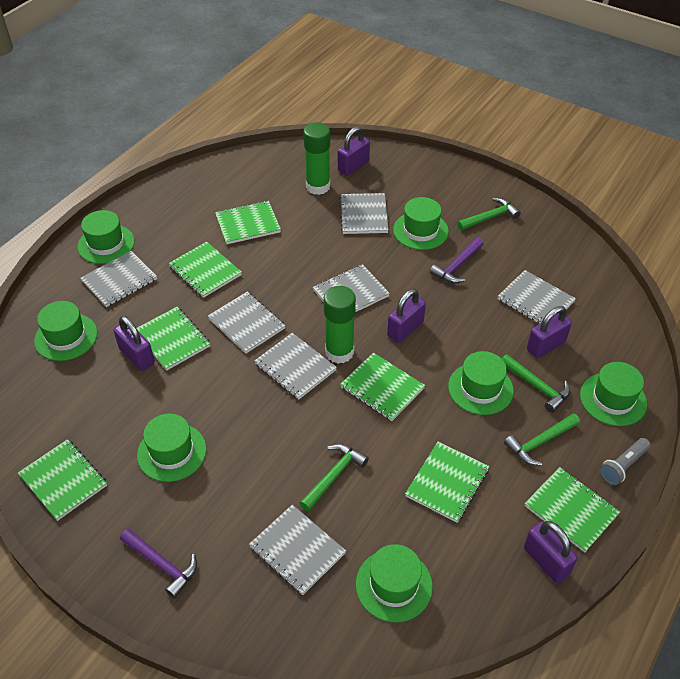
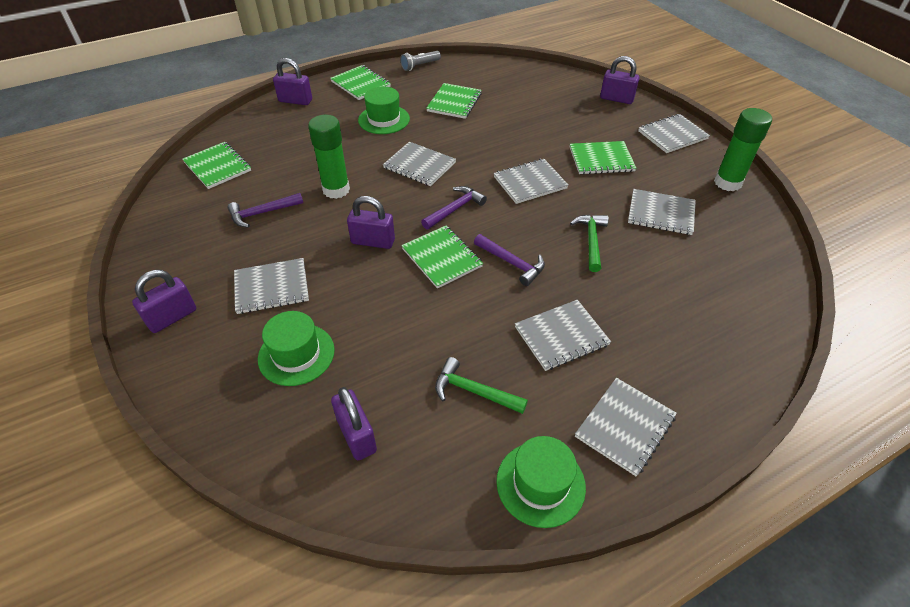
green hammer: [300,444,369,511] [457,198,521,231] [502,354,570,413] [504,413,580,466] = 4 -> [435,357,528,414] [570,215,609,272] = 2
green hat: [34,301,98,361] [77,210,135,264] [137,414,207,482] [356,544,433,622] [393,197,449,250] [448,351,514,415] [580,362,647,426] = 7 -> [258,311,335,386] [358,86,410,134] [496,436,586,528] = 3
green notebook: [18,439,107,521] [137,307,210,371] [168,242,242,298] [215,201,281,244] [340,353,425,421] [405,442,489,523] [525,467,620,552] = 7 -> [182,142,251,189] [330,65,391,100] [401,226,483,289] [426,83,482,119] [570,141,636,174] = 5
purple hammer: [120,529,197,598] [430,237,484,283] = 2 -> [228,193,303,228] [421,186,487,230] [474,234,545,286] = 3

